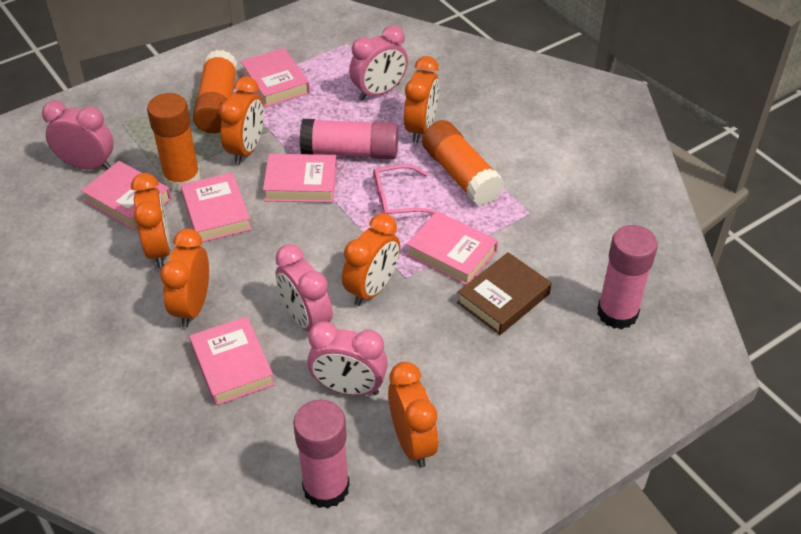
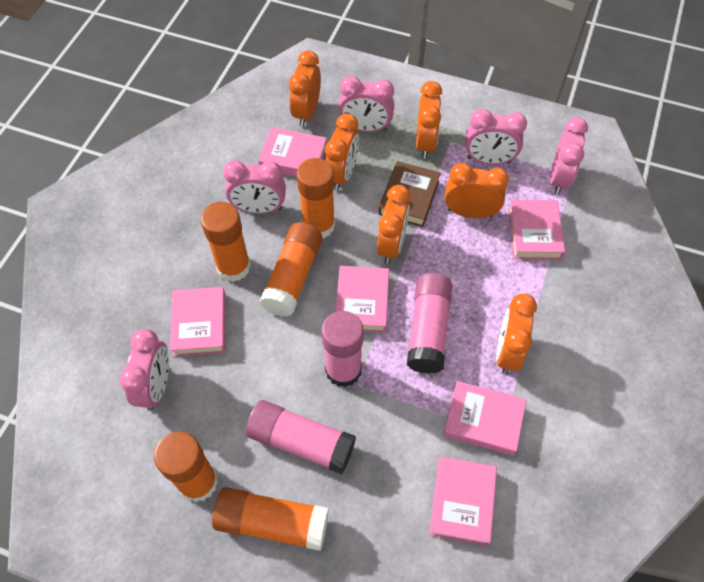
orange glue stick: [147,93,201,192] [193,50,238,133] [422,120,504,206] = 3 -> [154,431,218,502] [201,202,251,282] [212,487,329,551] [259,222,322,317] [296,158,335,238] = 5
pink clock: [42,100,114,170] [275,244,333,332] [307,321,388,396] [349,25,408,101] = 4 -> [120,329,169,411] [223,161,286,214] [338,76,394,132] [465,109,527,165] [550,117,588,195] = 5
pink glasses: [373,165,436,214] = 1 -> none = 0

